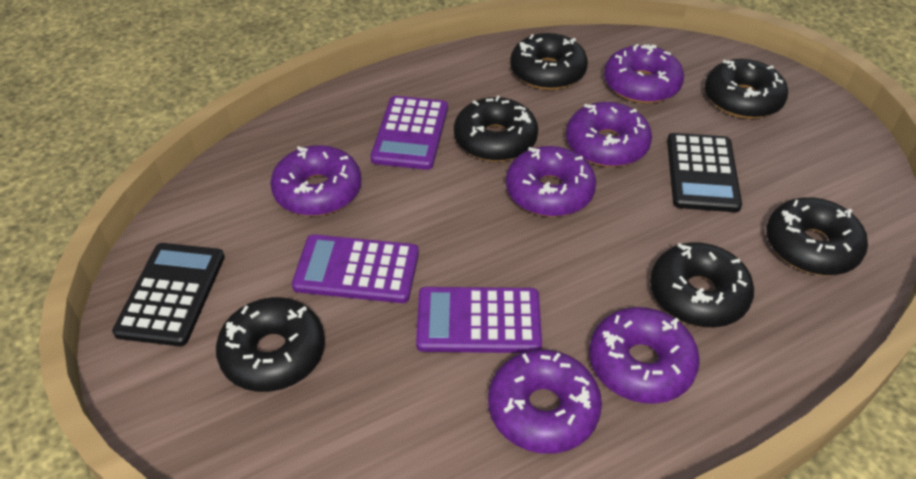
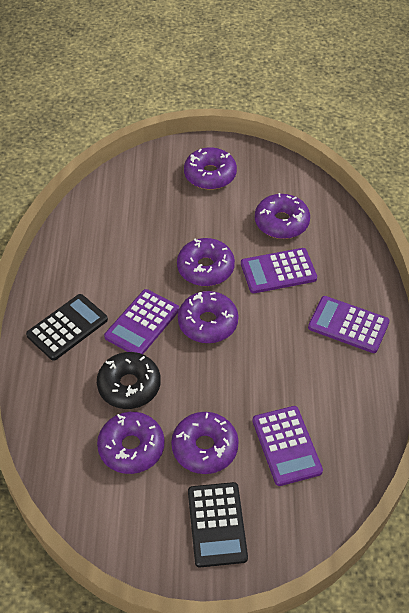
black donut: [216,297,325,392] [454,96,538,162] [510,33,588,90] [650,242,754,328] [705,59,788,119] [766,198,868,275] = 6 -> [97,352,161,409] = 1
purple calculator: [292,234,419,303] [371,96,448,170] [416,287,542,353] = 3 -> [104,289,179,354] [241,248,317,293] [253,406,323,486] [308,296,390,353] = 4

